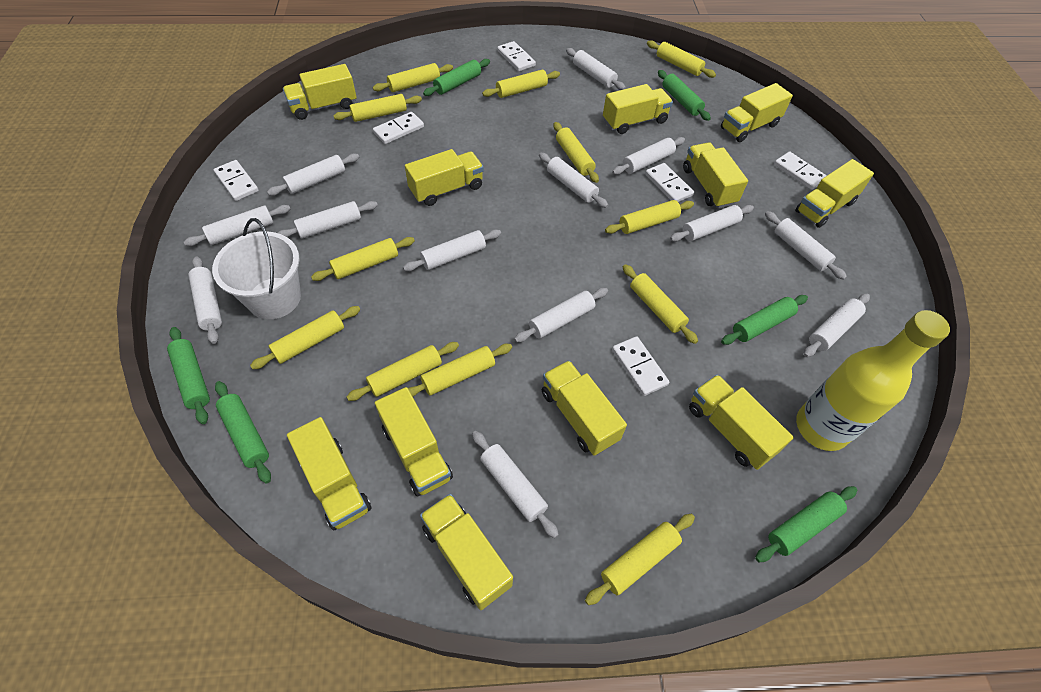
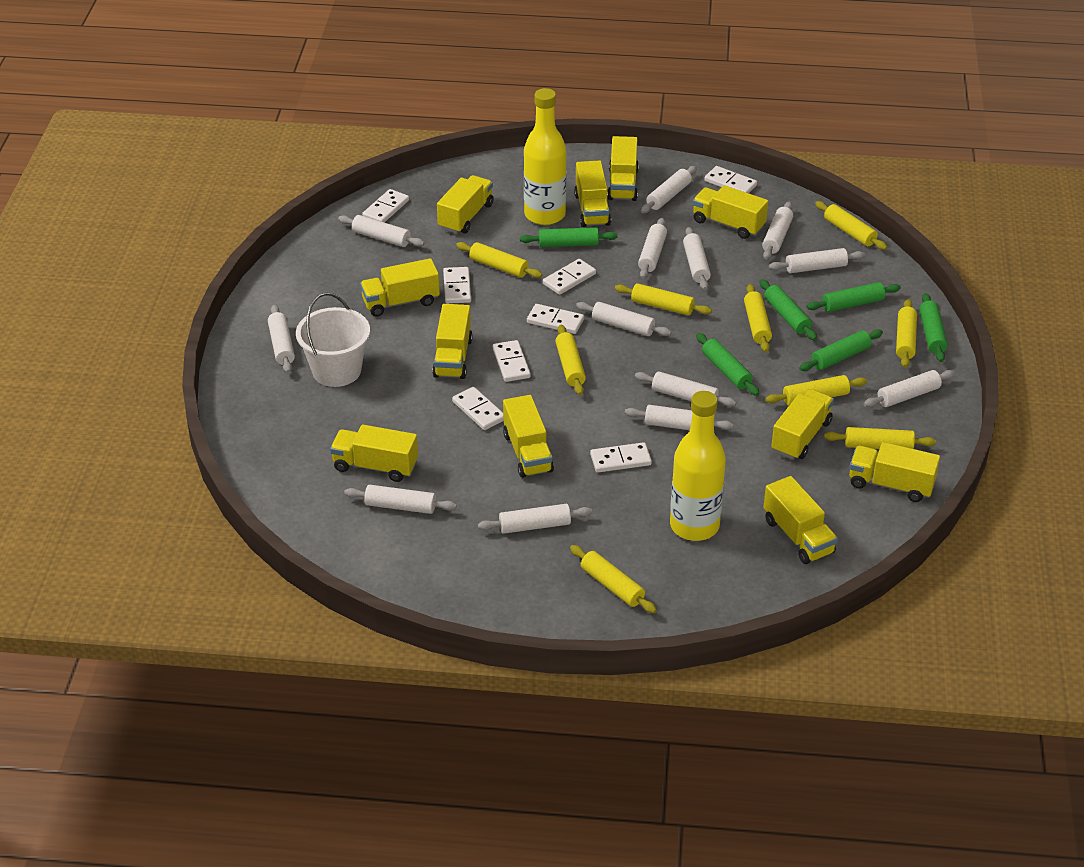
white domino: [213,160,259,201] [373,112,424,144] [497,41,536,71] [612,336,669,396] [645,163,694,202] [774,151,827,190] = 6 -> [362,189,409,222] [443,267,471,304] [452,387,503,430] [493,340,531,382] [527,304,584,334] [543,259,596,295] [590,442,652,473] [704,166,757,193] = 8
yellow bottle: [796,310,950,451] = 1 -> [524,88,567,225] [670,391,726,541] = 2
yellow rolling pin: [250,306,360,369] [311,237,415,281] [333,94,422,122] [347,342,459,401] [373,63,453,92] [408,344,512,397] [482,70,560,98] [553,122,599,183] [585,514,695,605] [605,200,694,234] [623,264,698,344] [647,40,716,78] = 12 -> [456,242,542,278] [555,325,586,395] [570,545,657,613] [615,283,712,315] [744,284,772,352] [765,375,867,405] [815,201,887,250] [824,427,936,449] [896,299,917,368] = 9

